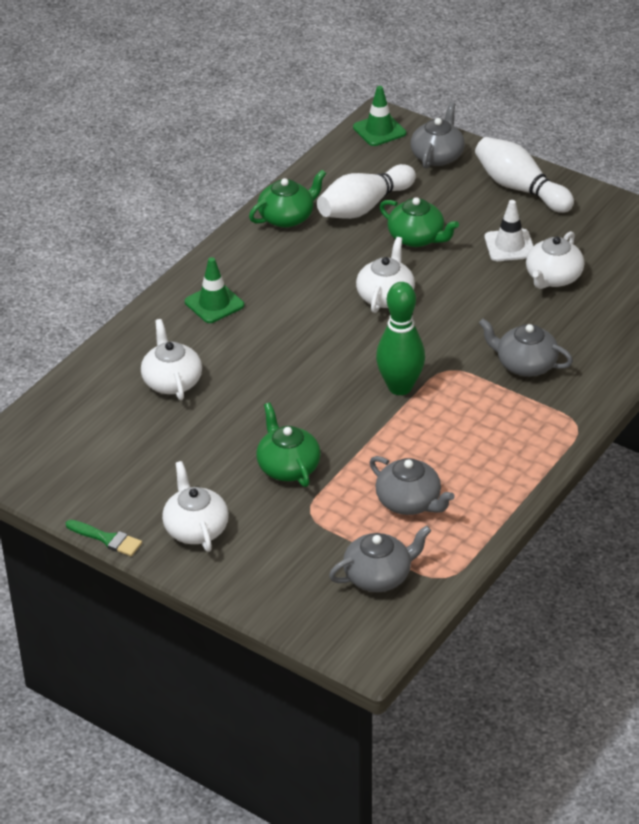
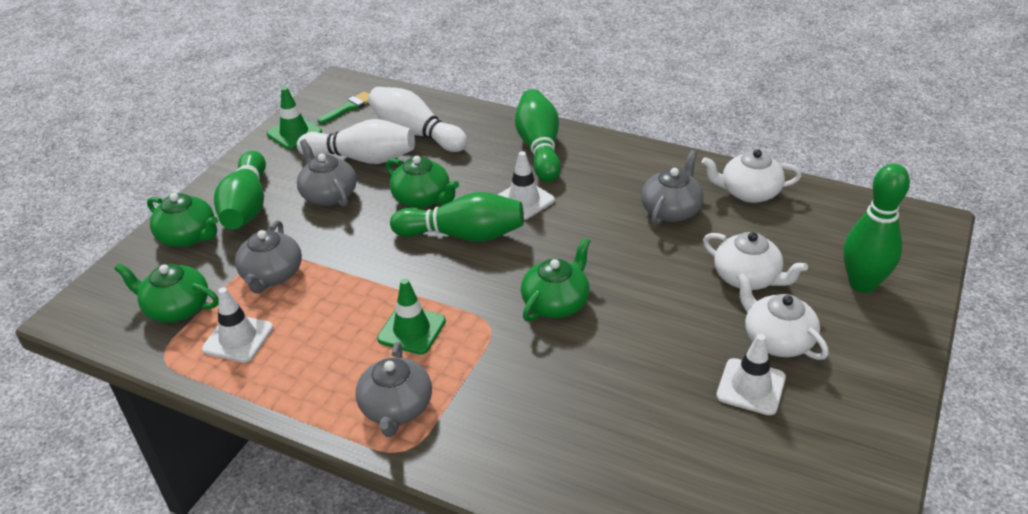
green bowling pin: [376,282,425,395] = 1 -> [214,151,266,229] [390,192,524,242] [515,89,561,182] [843,163,910,293] = 4
green teapot: [249,170,326,228] [256,403,321,487] [379,197,459,247] = 3 -> [114,263,218,323] [147,193,218,247] [386,156,459,208] [521,237,590,322] = 4
white teapot: [141,319,202,400] [162,461,229,552] [356,237,415,313] [526,231,584,289] = 4 -> [702,149,802,203] [703,232,808,290] [737,273,829,360] = 3
white traffic cone: [485,200,533,261] = 1 -> [202,287,273,363] [498,151,555,220] [716,334,786,415] = 3

